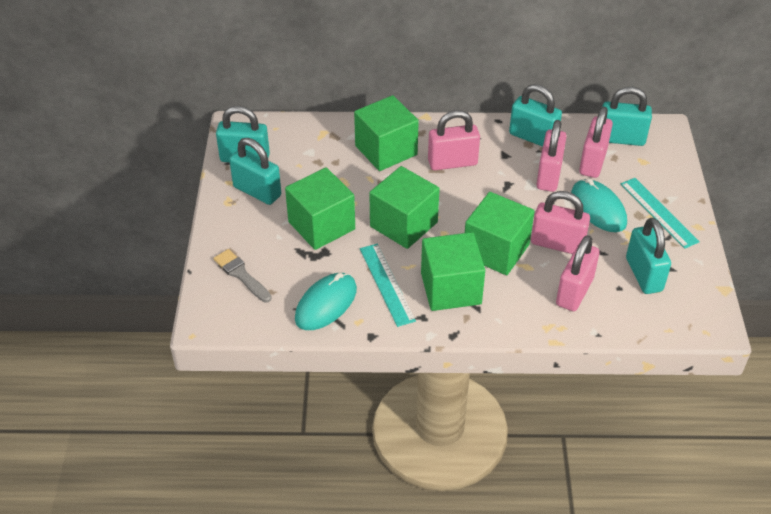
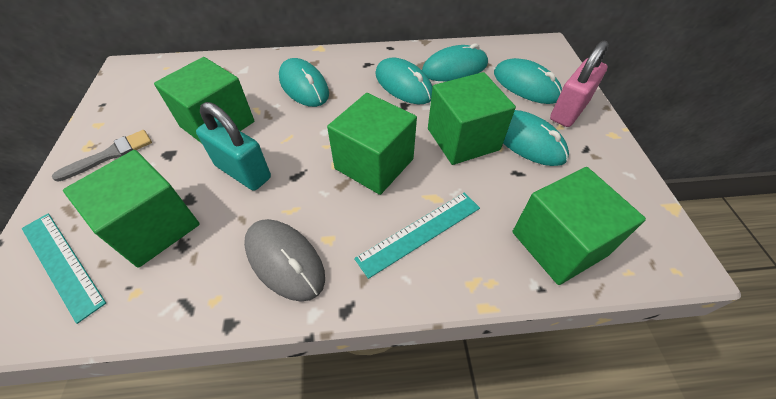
grey mouse: none = 0 -> [244,219,325,302] = 1
pink padlock: [428,110,480,170] [531,191,590,254] [536,120,567,192] [556,235,600,311] [579,107,613,178] = 5 -> [550,40,609,127] = 1
turquoise mouse: [295,273,357,330] [571,178,627,232] = 2 -> [279,58,329,107] [375,58,433,104] [422,43,488,81] [494,58,562,104] [503,110,569,166] = 5
turquoise padlock: [216,106,270,162] [229,138,281,205] [509,84,562,147] [602,87,652,146] [626,218,671,294] = 5 -> [196,102,271,191] = 1

